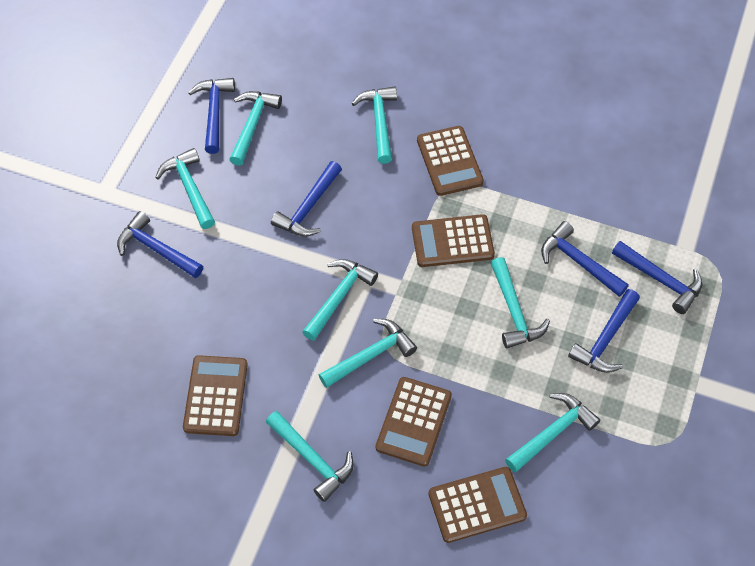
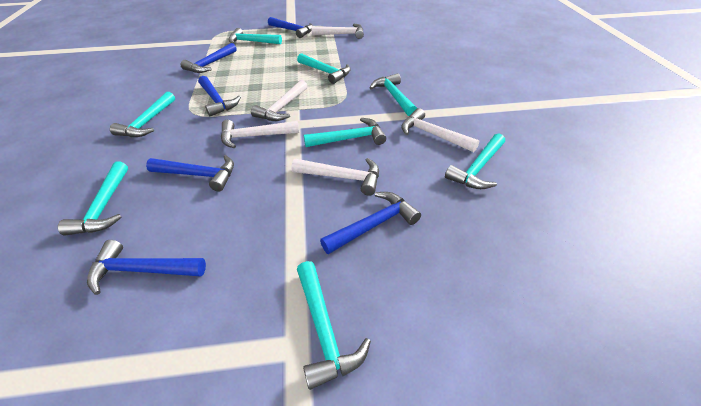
brown calculator: [183,355,248,436] [376,377,452,467] [412,214,495,267] [417,126,484,196] [428,467,527,543] = 5 -> none = 0
white hammer: none = 0 -> [221,120,299,148] [251,80,308,121] [292,158,379,196] [311,24,364,39] [401,108,480,152] = 5

